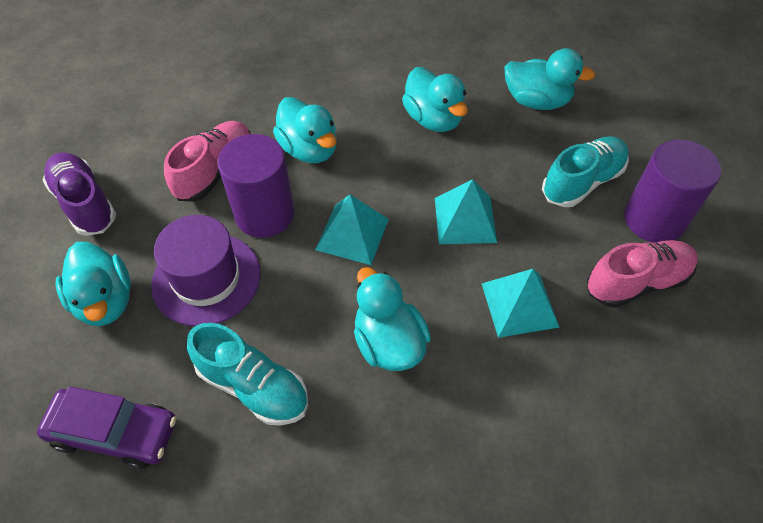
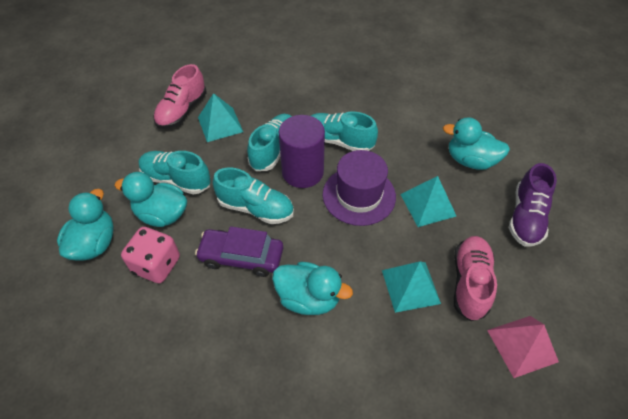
pink dice: none = 0 -> [121,227,180,283] = 1
pink pyramid: none = 0 -> [487,316,559,378] = 1
purple cylinder: [218,134,294,238] [624,139,721,243] = 2 -> [279,115,325,188] = 1
turquoise duck: [56,242,131,326] [273,97,337,163] [354,267,431,371] [402,67,468,132] [505,48,595,110] = 5 -> [57,189,114,261] [114,172,187,227] [272,262,353,315] [443,118,510,170] = 4
turquoise shoe: [187,323,308,426] [542,136,629,207] = 2 -> [139,151,211,195] [213,168,294,224] [247,114,292,171] [311,111,378,151] = 4

